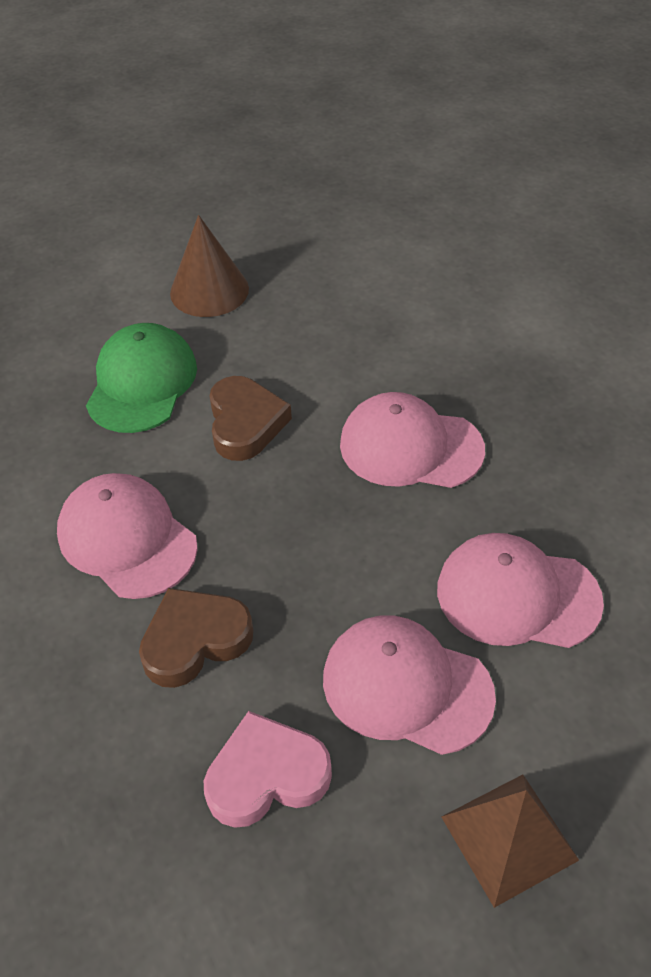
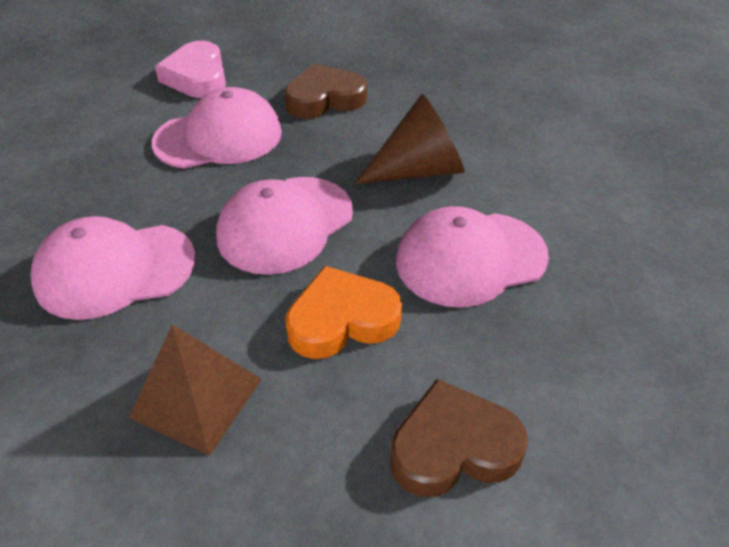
green cap: [86,323,197,433] = 1 -> none = 0
orange heart: none = 0 -> [285,266,402,359] = 1

